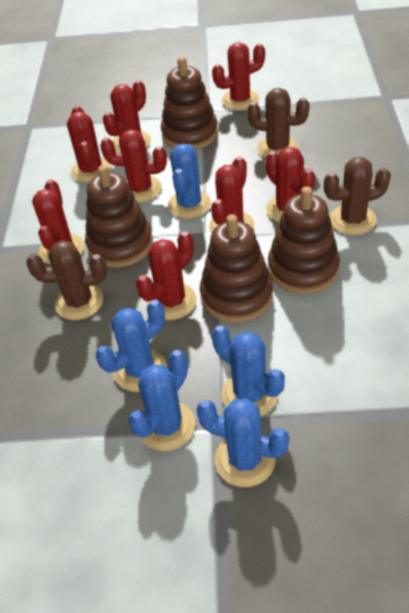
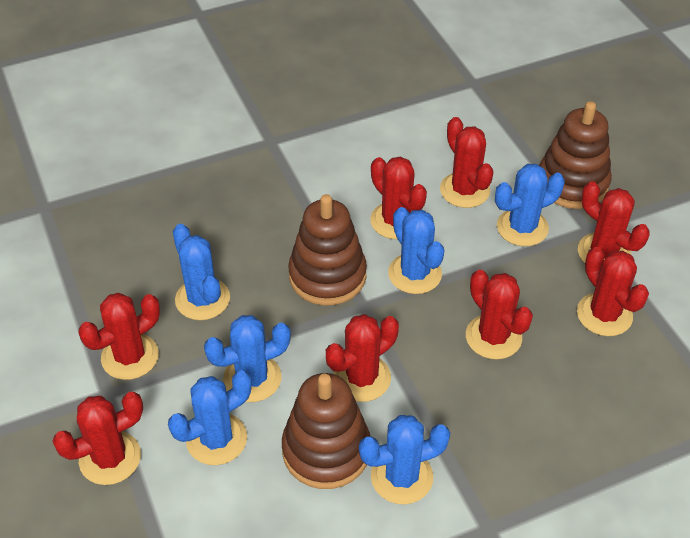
blue cactus: [96,300,167,392] [128,350,195,451] [168,143,211,219] [196,399,289,487] [212,325,285,416] = 5 -> [168,370,252,465] [173,224,230,320] [204,315,291,402] [359,415,450,505] [388,207,444,294] [495,164,565,246] = 6
brown cactus: [26,240,107,320] [247,88,310,158] [324,157,391,235] = 3 -> none = 0
brown stacking toy: [85,165,153,268] [161,57,218,150] [200,214,273,323] [268,186,340,294] = 4 -> [282,373,370,489] [288,194,367,306] [539,101,612,209] = 3

